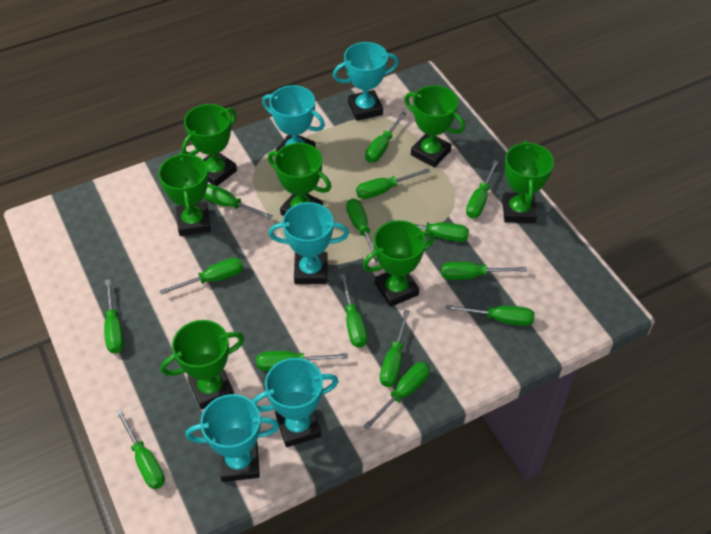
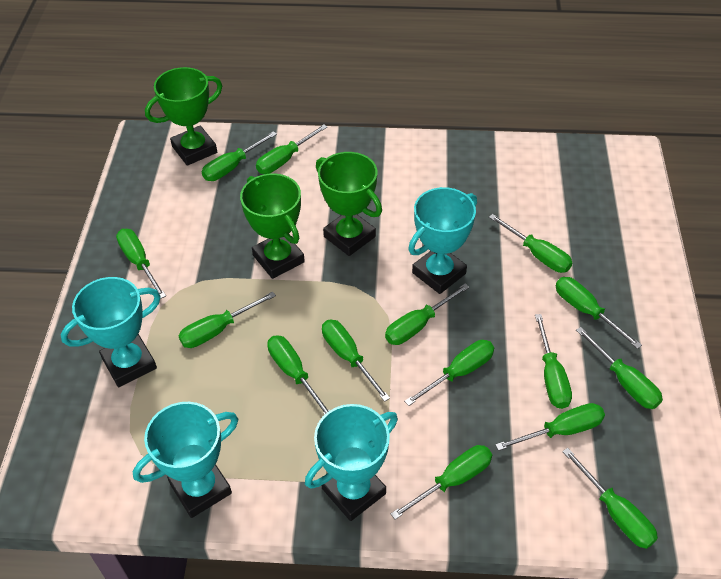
green trophy: [158,152,211,236] [161,320,244,410] [182,104,237,186] [268,143,331,216] [362,220,435,307] [404,85,465,168] [502,141,554,223] = 7 -> [145,67,222,166] [240,173,305,279] [316,152,382,256] = 3
turquoise trophy: [186,394,280,482] [252,358,339,447] [262,85,325,151] [269,202,349,284] [333,42,399,121] = 5 -> [61,277,161,387] [133,402,238,518] [305,404,398,521] [408,187,477,294] = 4

